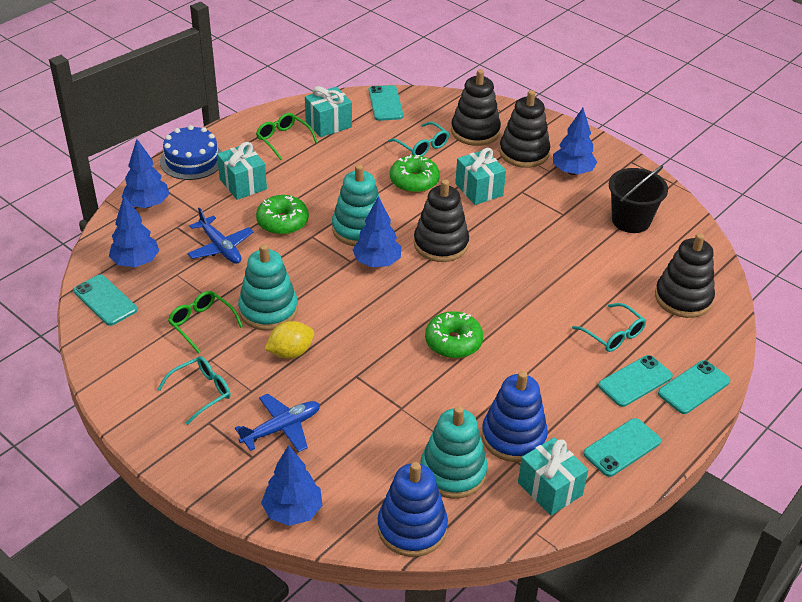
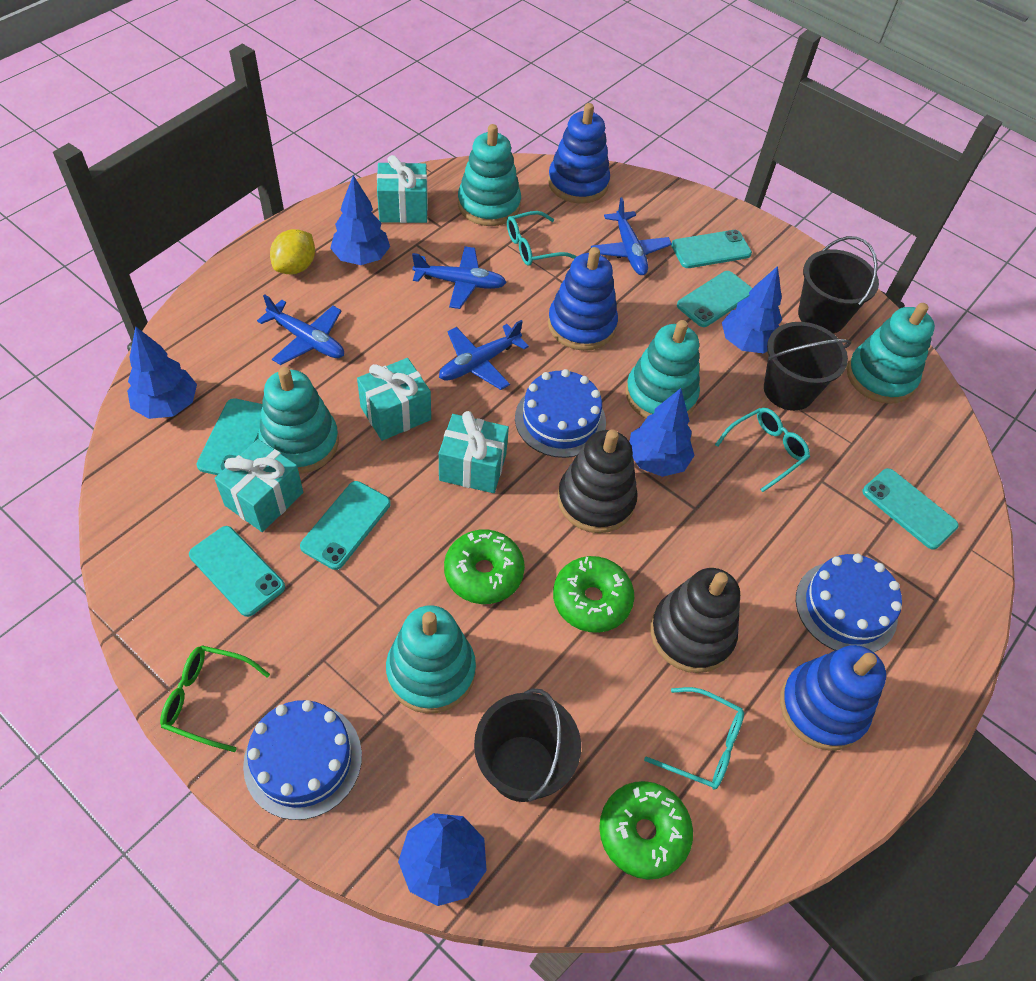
black bucket: [609,166,668,233] = 1 -> [474,688,581,802] [764,322,851,411] [798,236,879,334] = 3
black stacking toy: [414,179,469,262] [451,69,501,146] [499,90,550,168] [655,233,715,318] = 4 -> [558,429,638,533] [651,568,740,673] = 2
blue cake: [160,125,222,180] = 1 -> [243,700,362,820] [515,369,606,458] [796,554,902,652] = 3
blue plane: [187,208,253,264] [235,394,320,452] = 2 -> [257,294,344,365] [412,246,507,309] [439,320,529,390] [591,197,672,275] = 4
blue stacking toy: [378,462,448,557] [482,371,548,462] = 2 -> [548,103,610,203] [548,247,618,351] [780,645,886,750] = 3
green glasses: [168,291,243,354] [256,113,318,160] = 2 -> [160,645,270,752] = 1
turquoise phone: [73,275,137,326] [369,85,403,121] [583,418,661,477] [598,355,673,407] [658,360,730,414] = 5 -> [189,526,285,617] [197,398,263,475] [300,481,391,570] [671,230,752,268] [677,271,752,327] [862,468,959,550] = 6
turquoise stacking toy: [238,244,298,331] [332,164,381,246] [420,406,488,499] = 3 -> [258,367,339,474] [386,605,476,714] [458,124,521,226] [625,320,700,418] [847,303,935,404] = 5

